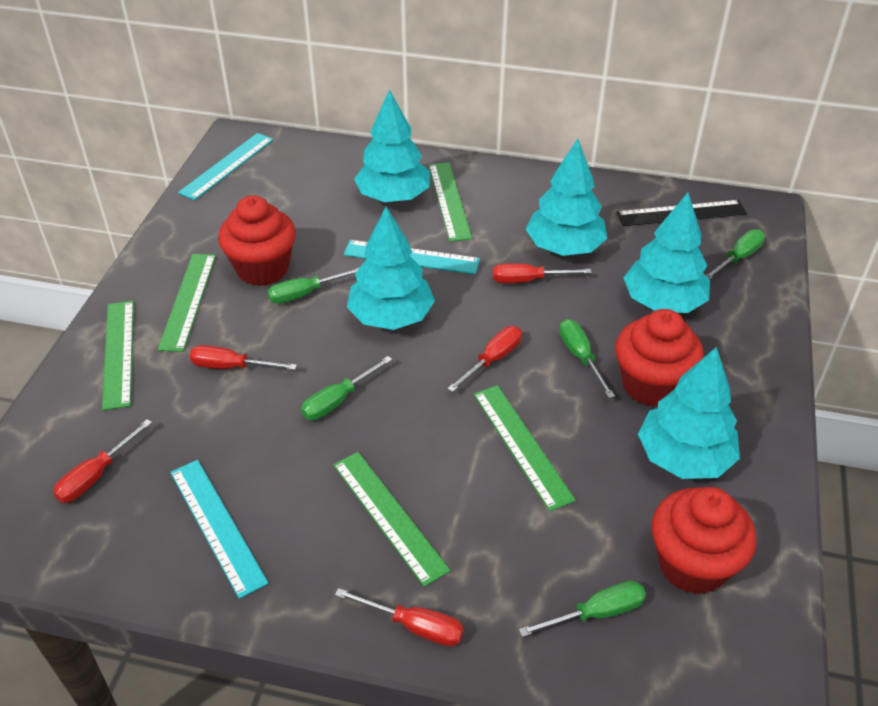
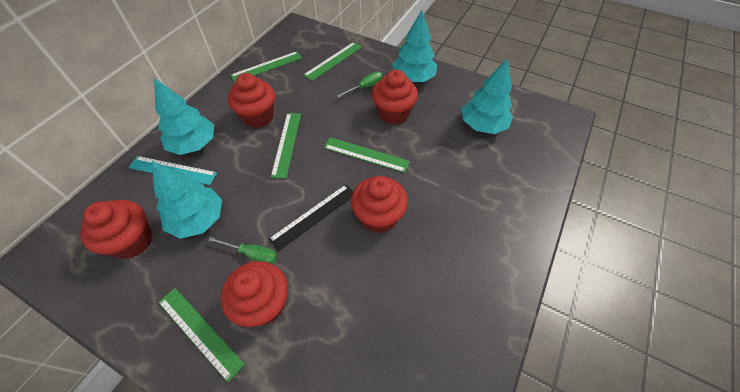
green screwdriver: [268,267,360,304] [301,356,392,420] [519,581,646,637] [559,319,615,398] [706,229,765,280] = 5 -> [208,237,278,264] [337,71,383,98] = 2
red cupcake: [218,196,296,286] [615,309,704,407] [652,487,757,595] = 3 -> [80,200,152,259] [221,261,288,327] [228,73,275,128] [351,176,408,233] [372,70,418,125] = 5
red screwdriver: [53,419,152,503] [189,345,297,370] [335,588,464,646] [447,326,522,392] [493,263,592,283] = 5 -> none = 0
turquoise ruler: [170,460,268,599] [178,133,273,200] [344,240,480,274] = 3 -> [129,156,217,185] = 1
turquoise tree: [347,207,435,330] [354,90,430,202] [526,139,608,256] [623,192,710,313] [638,347,740,479] = 5 -> [152,161,222,239] [154,78,214,155] [392,10,437,82] [462,58,513,134] = 4

